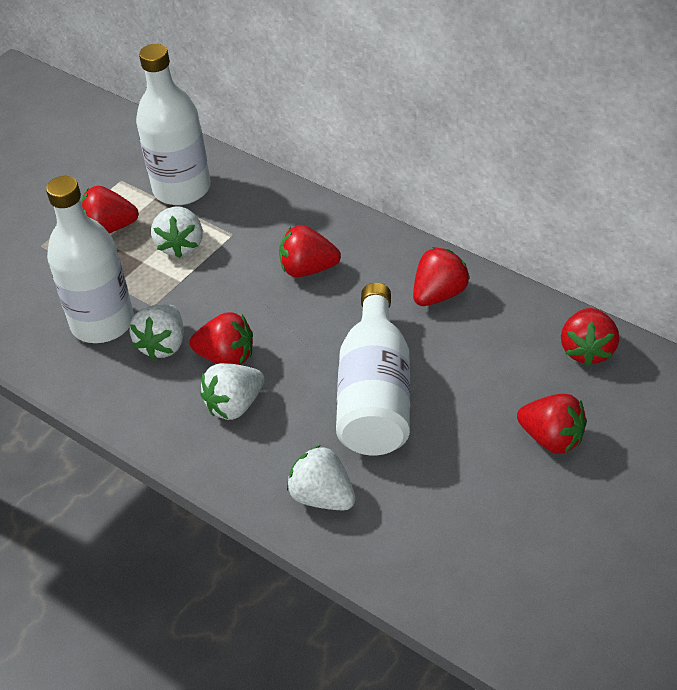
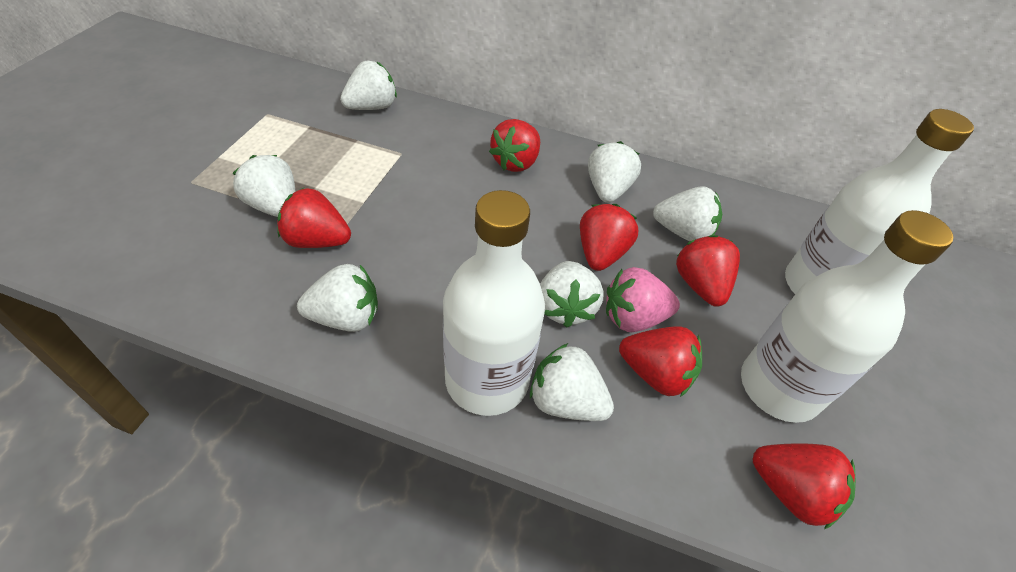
pink strawberry: none = 0 -> [606,267,680,332] = 1
white strawberry: [129,304,184,360] [151,206,203,258] [200,363,265,420] [287,445,356,510] = 4 -> [232,155,295,217] [297,264,378,332] [340,61,397,110] [530,343,614,421] [540,261,604,328] [588,141,641,203] [653,186,722,241] = 7

